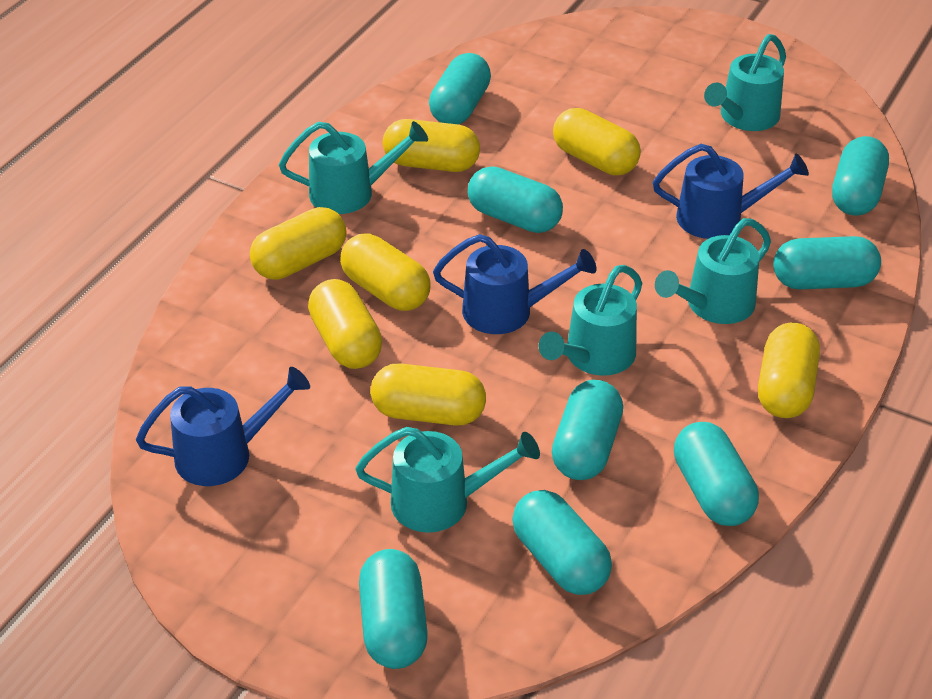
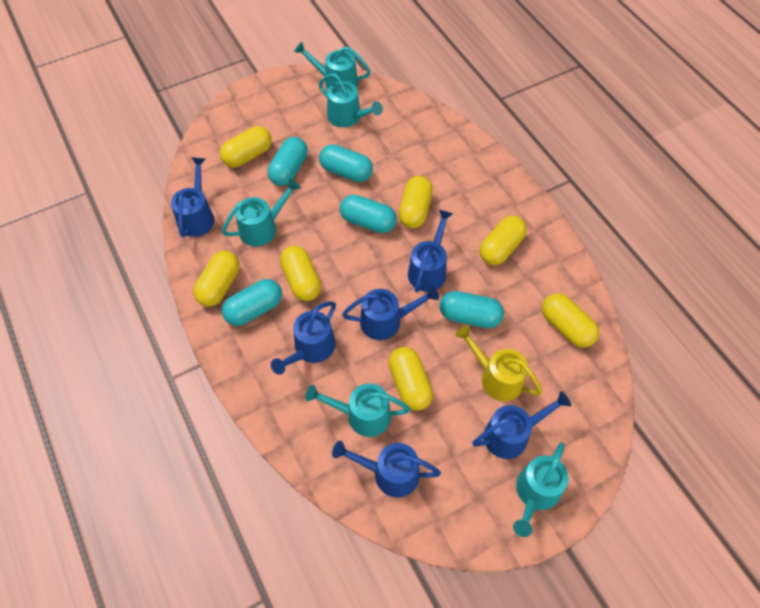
blue watering can: [136,367,310,486] [433,234,597,334] [653,144,809,239] = 3 -> [171,157,214,238] [271,301,336,375] [332,441,441,497] [342,286,439,340] [408,210,453,292] [472,391,571,459] = 6
turquoise capsule: [359,549,428,669] [429,53,491,124] [468,166,563,233] [512,490,612,595] [552,380,623,480] [674,422,759,526] [773,236,881,290] [832,136,889,216] = 8 -> [222,279,282,326] [268,137,308,186] [319,145,373,182] [340,195,397,233] [440,291,504,328] = 5
yellow watering can: none = 0 -> [455,325,542,401] = 1

